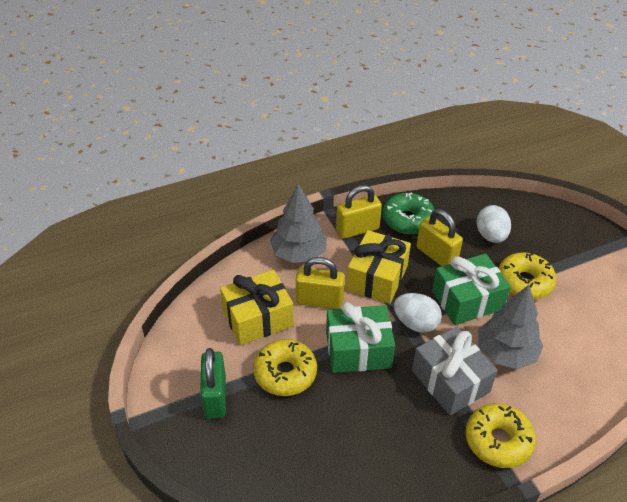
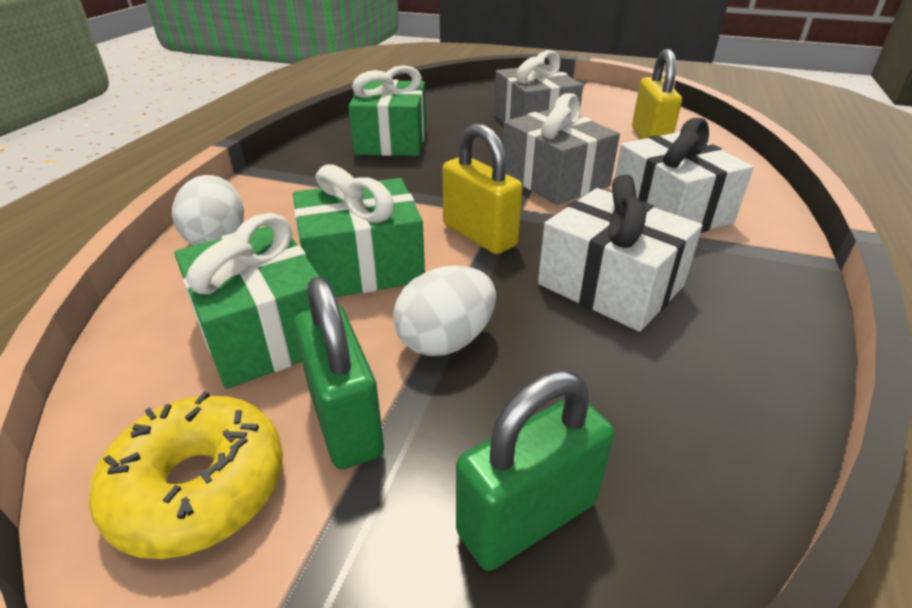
green donut: [382,192,435,234] = 1 -> none = 0
green gift: [326,302,395,373] [432,254,511,325] = 2 -> [174,213,320,389] [293,164,425,297] [348,65,426,156] = 3
green padlock: [200,348,226,419] = 1 -> [294,277,384,469] [456,371,615,571] = 2
grey gift: [412,327,498,415] = 1 -> [494,50,583,123] [503,93,620,205] = 2
grey tree: [270,184,327,263] [478,285,543,369] = 2 -> none = 0
white gift: none = 0 -> [538,175,702,332] [612,118,754,233] = 2
yellow donut: [253,339,317,396] [465,403,536,468] [499,252,556,299] = 3 -> [89,391,283,559] = 1
yellow gift: [220,270,294,345] [347,230,411,304] = 2 -> none = 0
yellow padlock: [296,257,345,309] [336,185,382,239] [417,209,463,266] = 3 -> [442,123,523,254] [632,49,682,139] = 2

